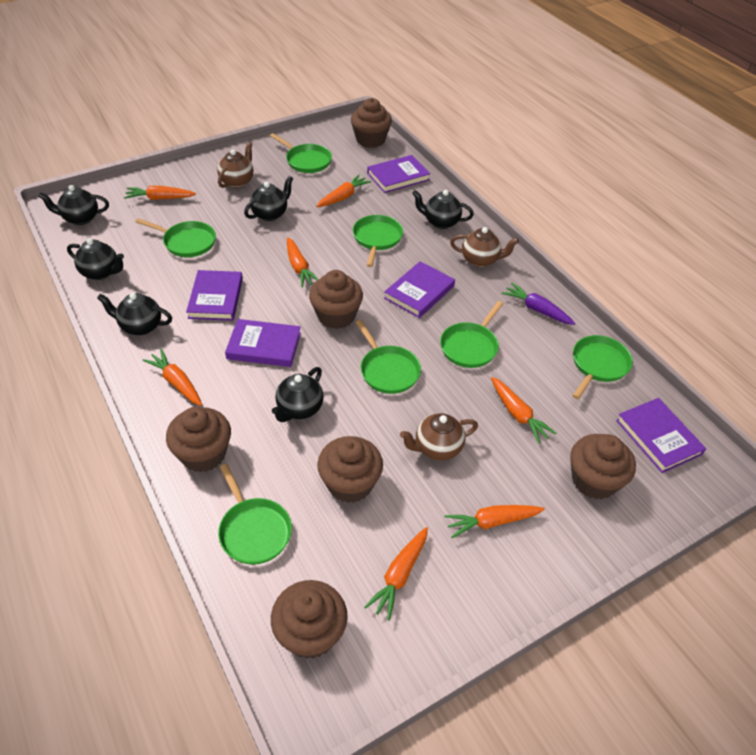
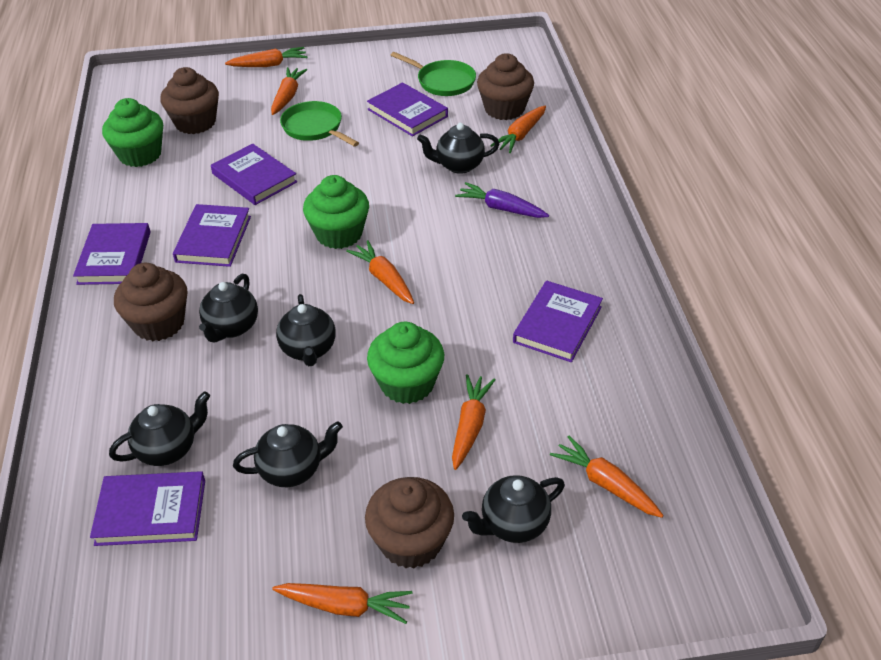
brown cupcake: [166,407,231,472] [271,580,348,659] [309,270,363,329] [317,436,383,503] [351,98,392,148] [570,434,636,499] = 6 -> [114,263,188,341] [160,67,219,134] [365,477,454,568] [477,53,534,120] = 4
brown teapot: [217,142,253,188] [400,413,478,461] [450,227,519,267] = 3 -> none = 0
green cupcake: none = 0 -> [102,98,163,167] [303,175,369,249] [367,322,444,404] = 3
green pan: [135,218,216,257] [218,464,292,565] [270,133,332,173] [353,215,403,267] [355,320,421,394] [440,301,503,368] [573,335,633,399] = 7 -> [280,101,359,147] [391,52,476,96] = 2
purple book: [186,270,243,321] [225,319,301,367] [367,155,430,193] [384,261,455,318] [616,398,706,473] = 5 -> [73,223,151,285] [90,471,205,546] [173,204,251,267] [211,143,297,205] [367,82,448,136] [513,281,603,362] = 6

